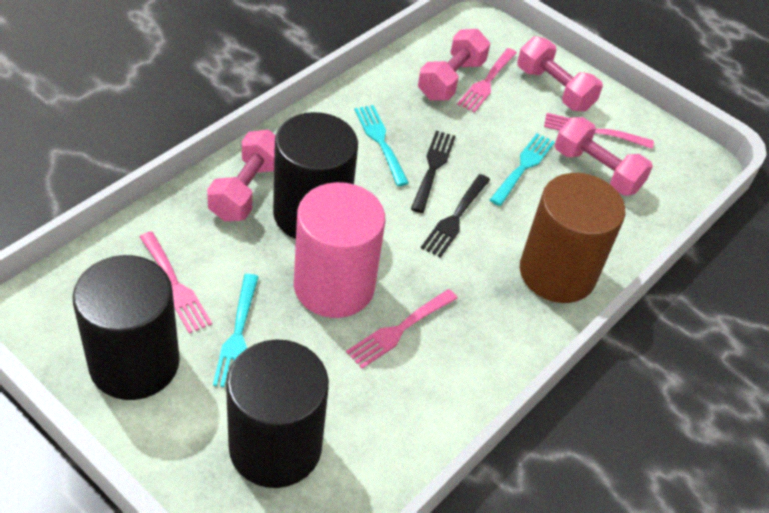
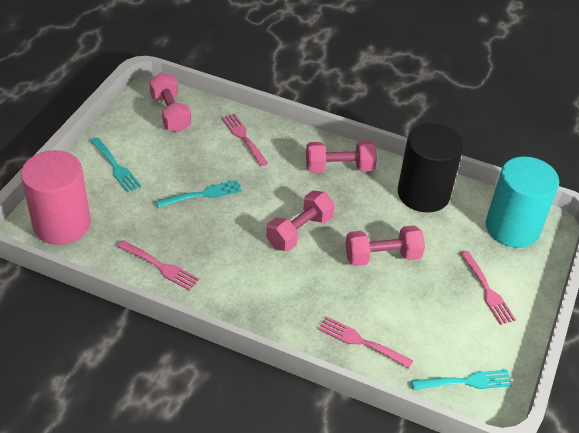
black cylinder: [72,255,180,400] [226,339,329,488] [273,112,358,239] = 3 -> [398,123,464,212] = 1
black fork: [411,131,456,213] [421,174,490,258] = 2 -> none = 0
brown cylinder: [520,173,625,303] = 1 -> none = 0
turquoise cylinder: none = 0 -> [486,156,559,248] = 1

